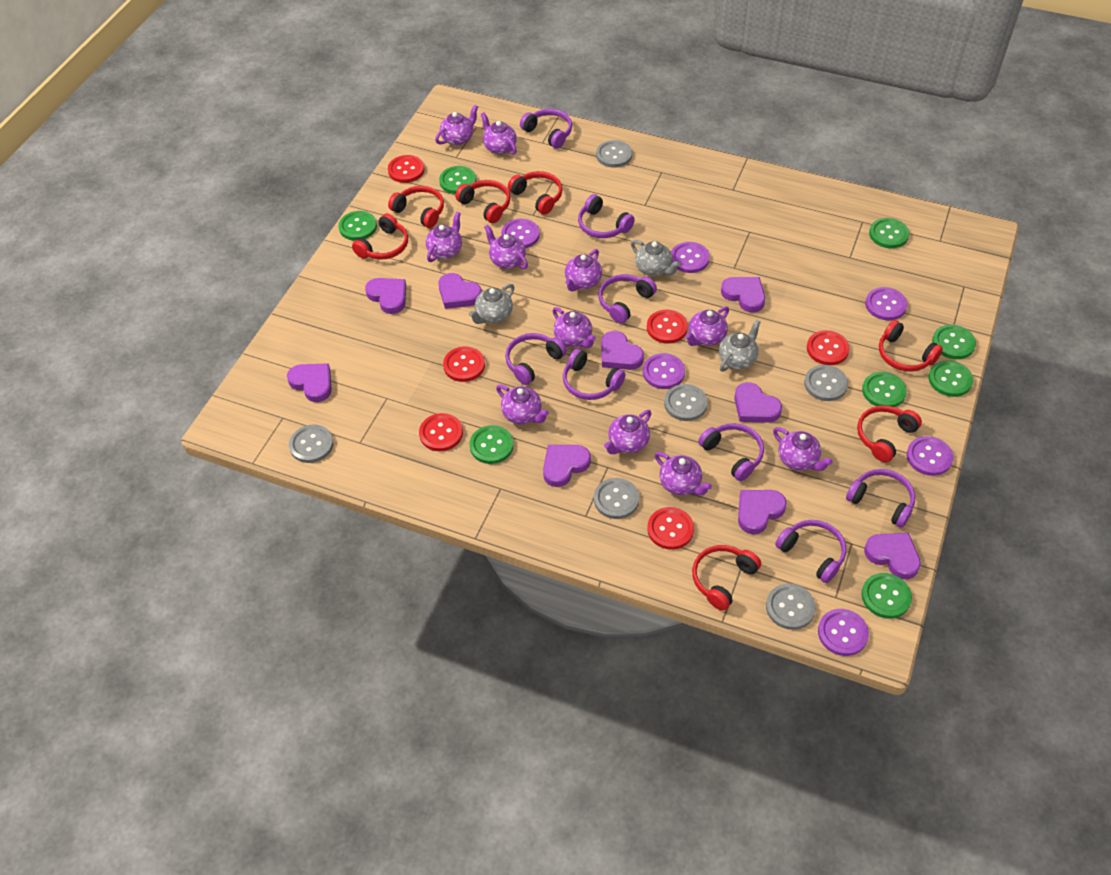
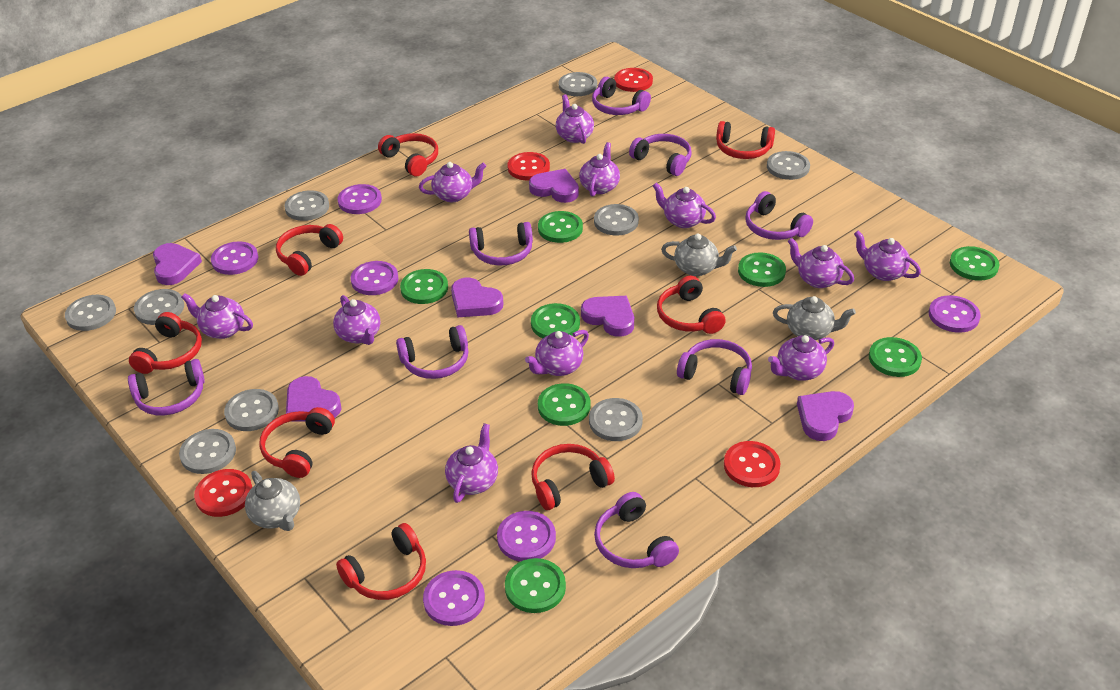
grey button: [289,424,334,463] [594,478,639,519] [596,140,632,168] [664,384,708,421] [766,584,816,630] [804,365,848,401] = 6 -> [65,295,116,331] [134,289,184,325] [179,429,236,474] [224,389,279,431] [284,190,329,221] [559,72,597,96] [589,398,643,441] [594,204,639,235] [767,151,810,180] = 9
purple heart: [287,363,332,402] [365,278,406,314] [438,273,482,309] [543,445,591,487] [601,331,644,370] [721,277,765,313] [734,382,782,423] [738,490,787,534] [864,533,921,579] = 9 -> [153,243,202,285] [286,376,341,422] [451,278,503,318] [529,169,579,203] [581,296,634,337] [797,391,854,441] = 6
red button: [388,155,425,183] [419,413,463,451] [443,347,485,382] [647,309,688,344] [647,507,694,550] [807,330,850,365] = 6 -> [194,469,252,517] [507,152,550,180] [614,68,653,92] [724,441,781,487] = 4
red headphones: [352,213,408,260] [388,186,444,228] [455,180,510,223] [508,171,563,215] [692,545,761,611] [857,405,922,462] [879,320,943,372] = 7 -> [129,312,202,374] [259,407,335,478] [276,224,343,276] [336,523,426,600] [378,133,438,176] [531,444,615,510] [657,276,726,334] [716,121,775,159] = 8

